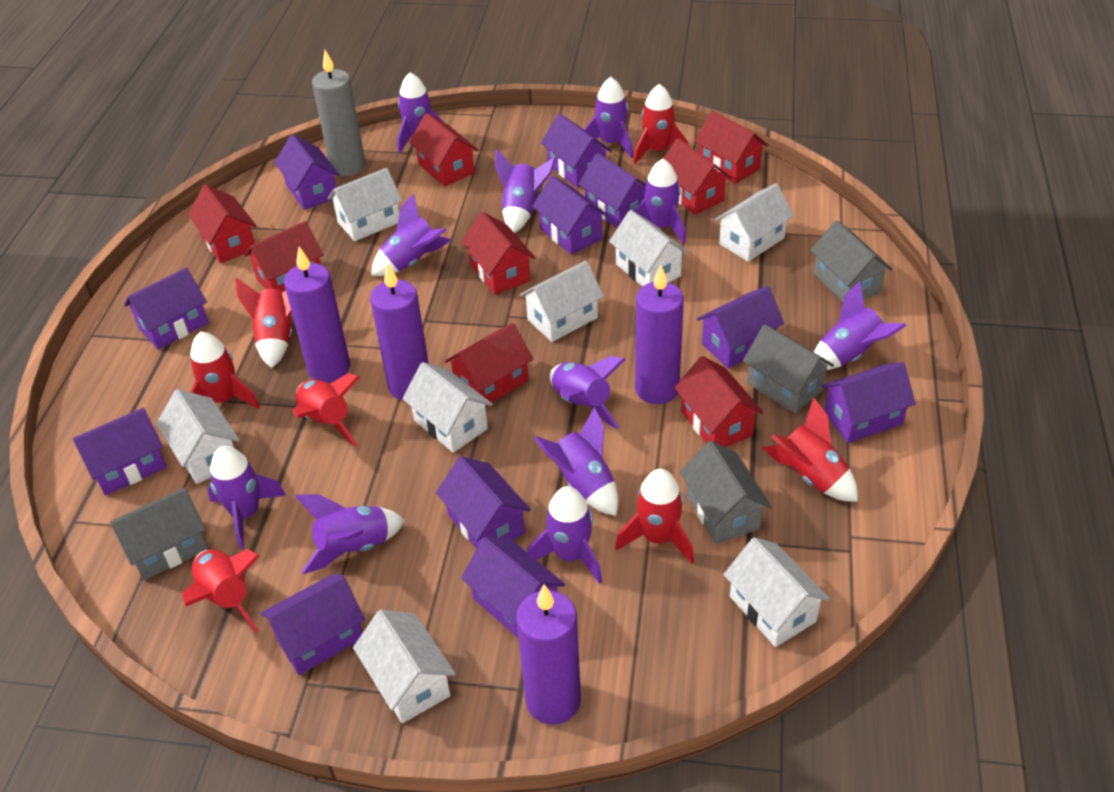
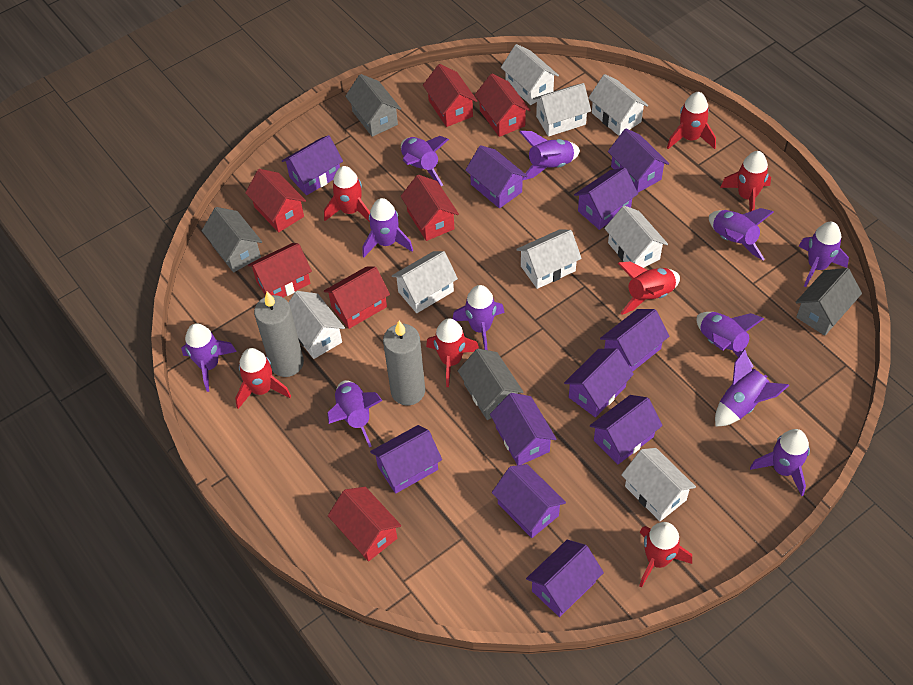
grey candle: [312,50,366,177] = 1 -> [254,292,304,377] [383,321,425,406] = 2
purple candle: [284,247,350,383] [370,263,429,400] [516,585,581,725] [635,265,684,404] = 4 -> none = 0
red house: [188,185,257,263] [245,221,324,292] [409,113,478,187] [445,323,533,407] [461,212,535,295] [663,138,732,215] [675,356,763,447] [694,111,768,184] = 8 -> [245,169,306,232] [248,243,312,297] [324,266,390,329] [328,487,401,561] [401,175,459,241] [423,64,477,127] [475,74,531,137] = 7

